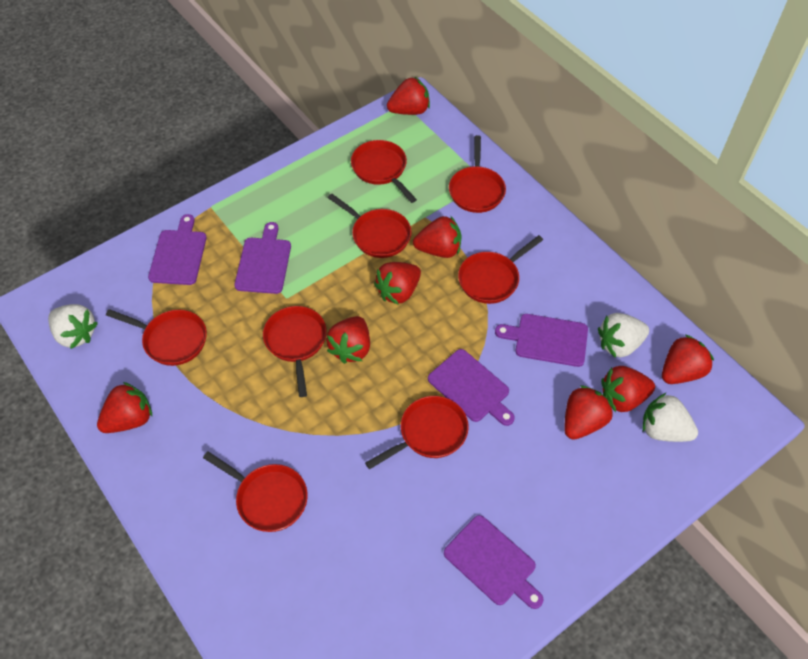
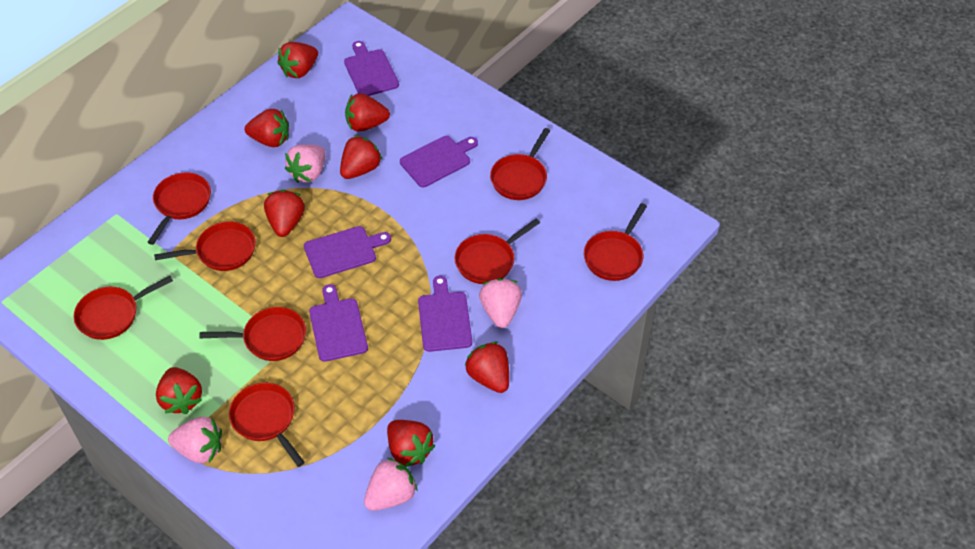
pink strawberry: none = 0 -> [168,417,222,463] [285,144,326,183] [364,458,418,511] [479,278,522,328] = 4
white strawberry: [48,304,98,349] [598,313,649,358] [642,393,698,442] = 3 -> none = 0

